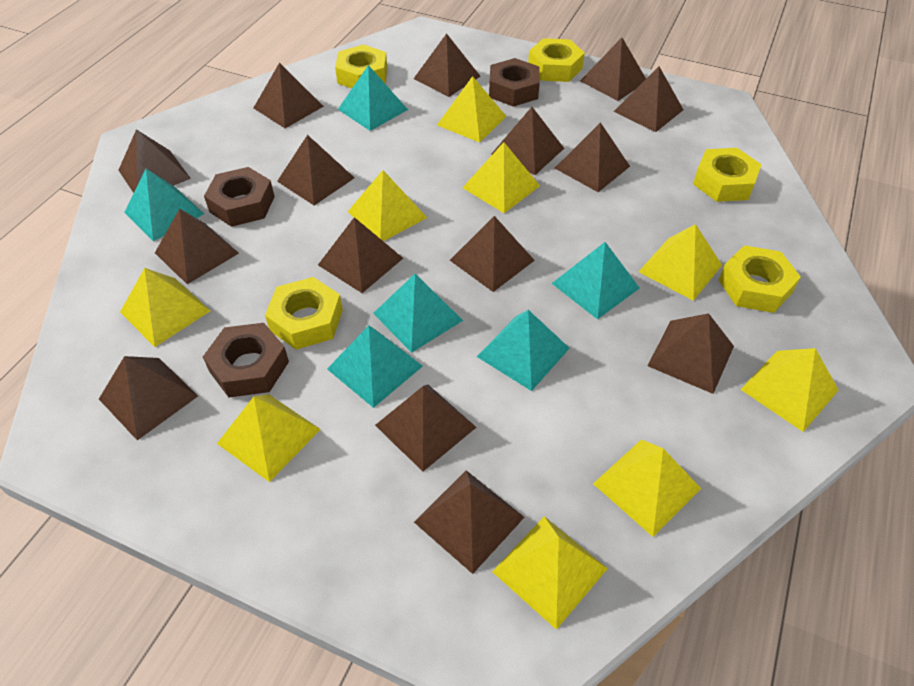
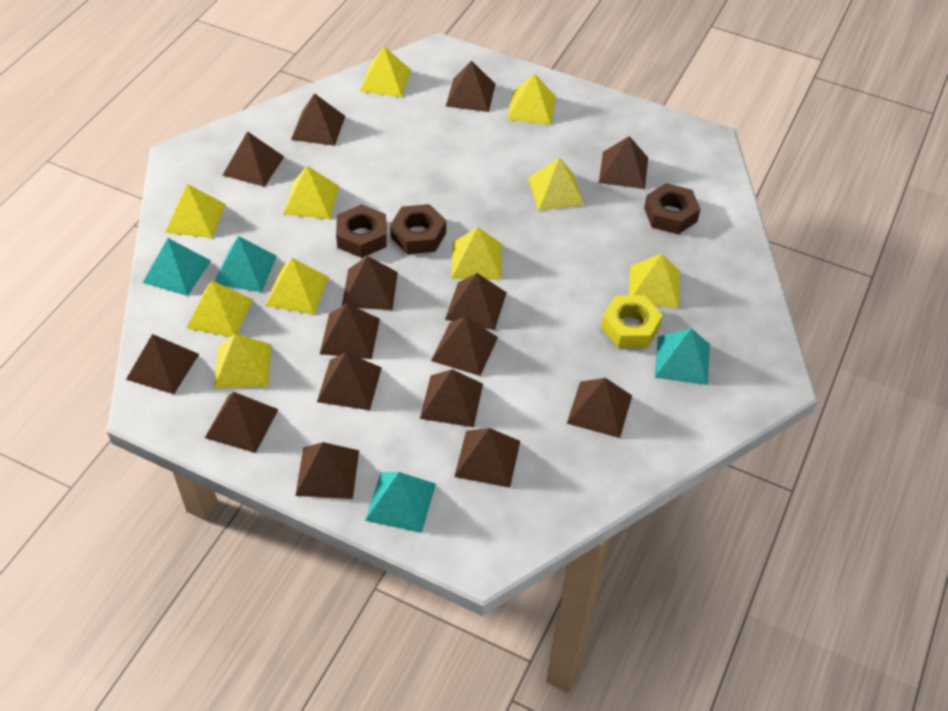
turquoise pyramid: [124,169,204,241] [327,325,423,408] [338,65,408,131] [373,274,463,353] [477,310,570,391] [552,242,640,320] = 6 -> [143,238,211,296] [214,236,277,292] [365,472,436,533] [654,328,710,385] = 4
yellow nut: [265,277,343,350] [335,44,387,89] [528,38,585,82] [693,148,762,202] [719,245,801,313] = 5 -> [601,295,663,348] = 1
yellow pyramid: [120,268,210,347] [217,394,321,482] [348,170,427,241] [437,76,506,142] [462,142,540,213] [492,516,608,630] [593,439,701,537] [639,224,722,301] [740,348,839,432] = 9 -> [165,184,226,238] [186,281,253,337] [214,334,271,389] [265,258,328,315] [283,166,339,219] [360,46,411,97] [452,227,501,280] [507,73,556,125] [528,157,584,211] [629,254,680,308] = 10

